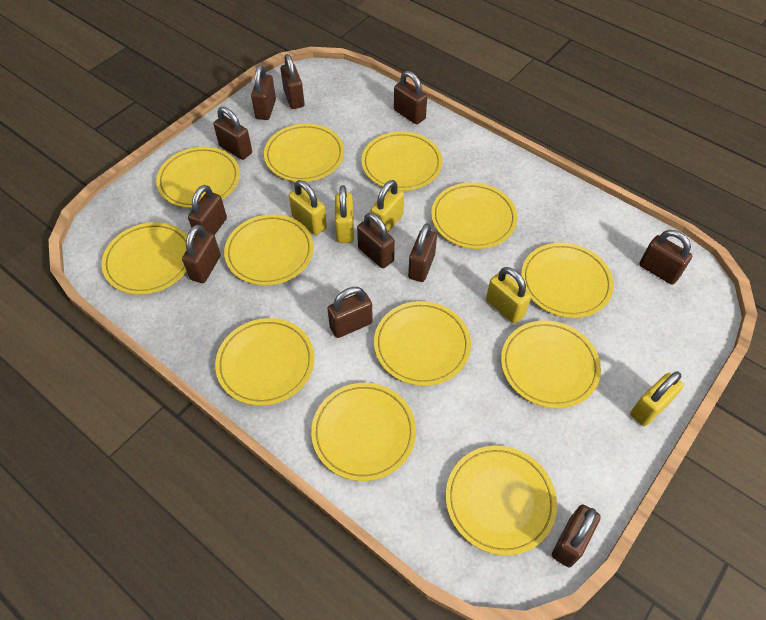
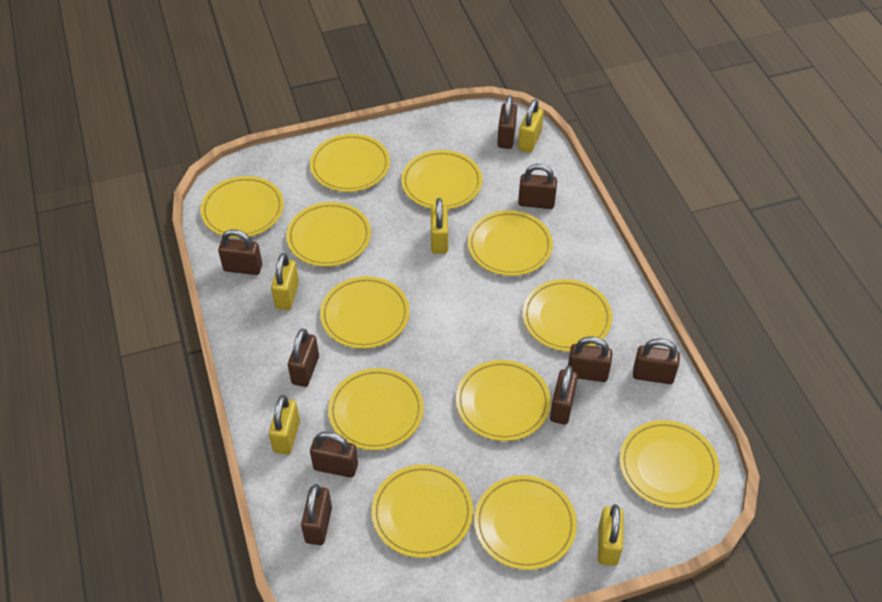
brown padlock: [182,224,221,283] [188,185,227,236] [213,107,252,160] [251,65,276,120] [281,54,305,109] [327,287,373,338] [357,213,395,268] [394,71,427,124] [408,223,437,282] [552,505,601,568] [639,230,692,285] = 11 -> [218,229,262,275] [288,328,319,387] [301,484,332,545] [310,432,358,478] [497,95,517,149] [518,164,557,209] [550,366,578,424] [568,336,612,382] [633,338,680,384] = 9

